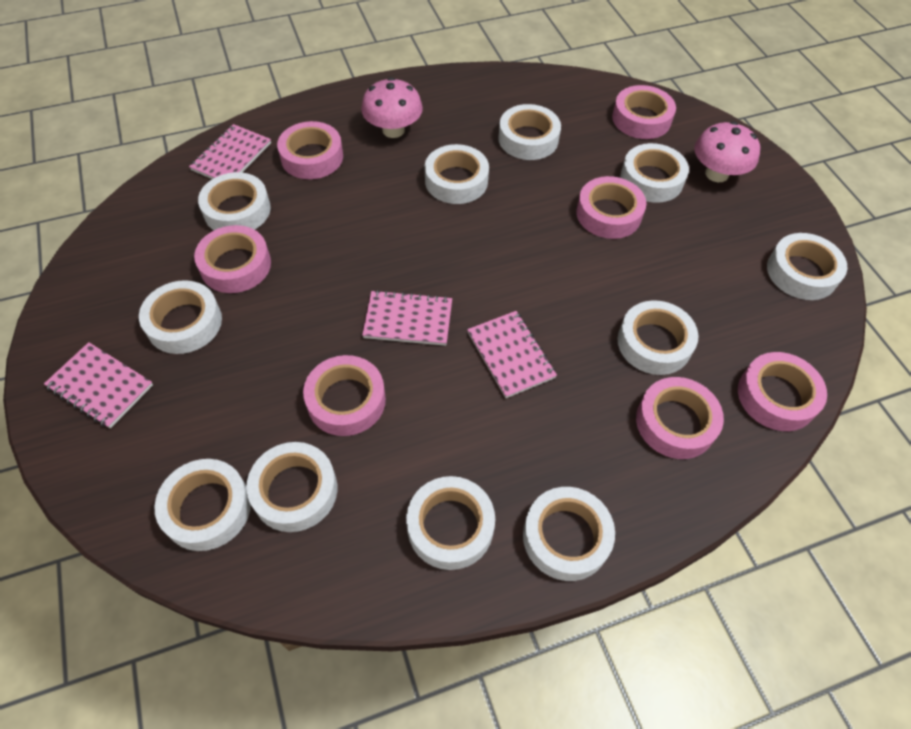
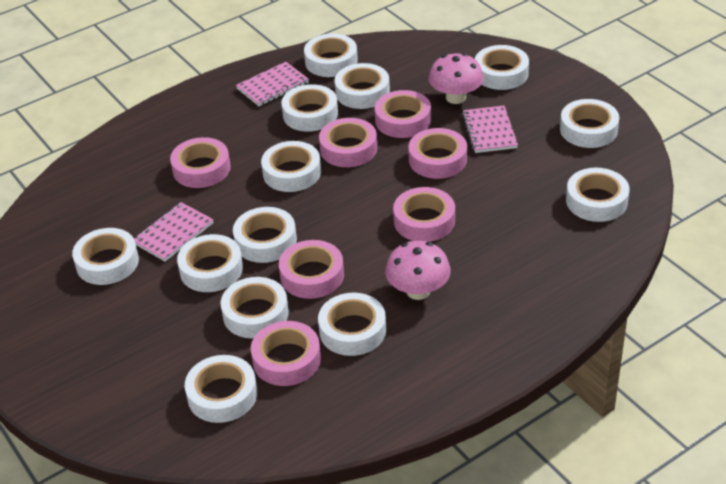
pink notebook: [44,342,153,428] [189,124,271,179] [362,290,452,346] [467,311,557,398] = 4 -> [134,202,214,262] [236,62,309,106] [462,106,518,153] = 3
white tape: [139,280,222,354] [154,459,251,551] [198,172,271,230] [246,442,337,532] [406,476,495,570] [425,144,489,204] [498,104,561,160] [523,487,615,581] [617,300,699,375] [620,143,689,203] [767,233,847,300] = 11 -> [72,228,139,285] [177,234,243,292] [185,355,257,423] [221,277,289,338] [233,207,297,263] [261,141,321,192] [281,84,338,132] [304,34,358,77] [318,293,386,356] [334,63,390,109] [475,45,529,90] [560,99,619,148] [566,167,629,222] = 13

